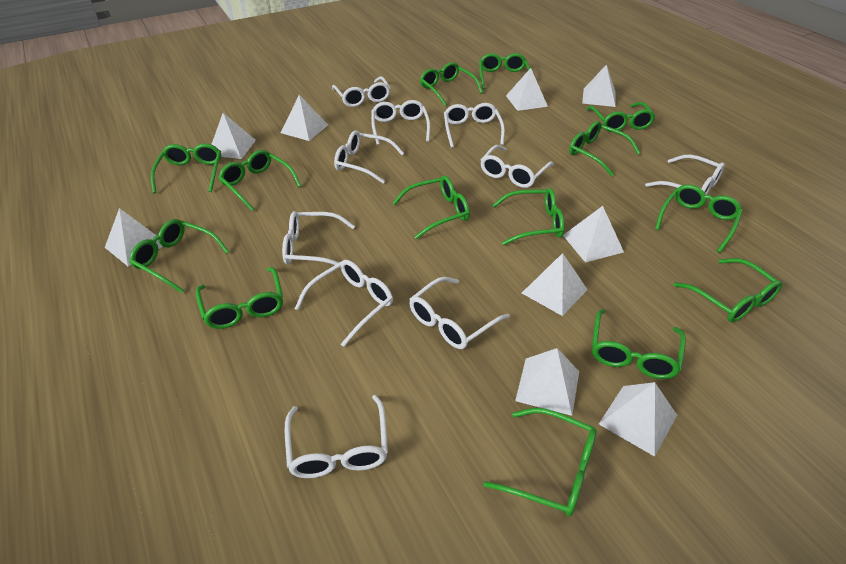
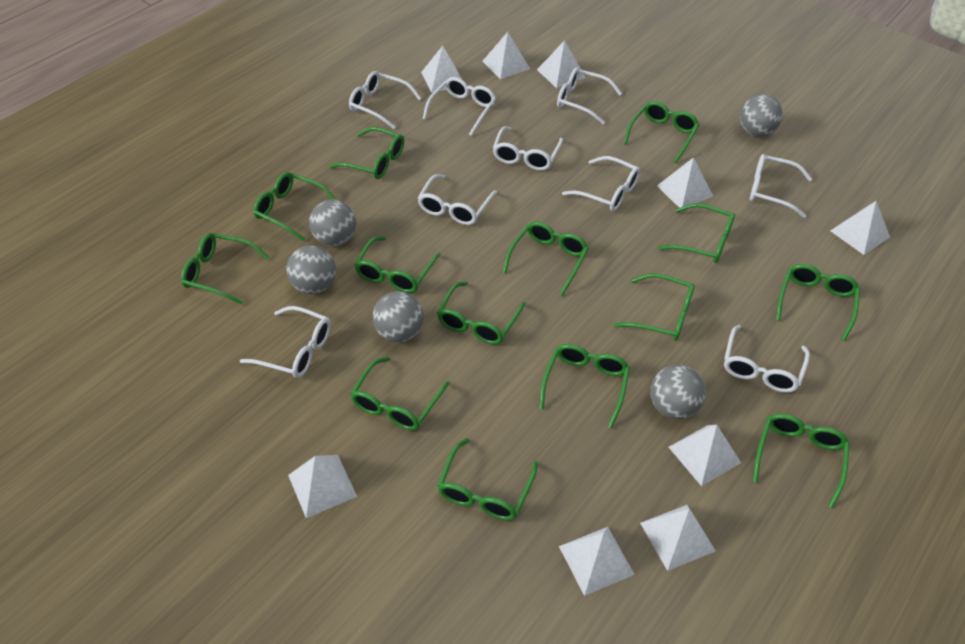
grey ball: none = 0 -> [286,245,336,294] [309,199,356,246] [373,292,424,343] [650,365,706,419] [740,95,783,137] = 5
white glasses: [282,211,355,265] [285,395,388,478] [295,260,393,347] [332,76,390,107] [334,130,404,183] [371,100,430,145] [409,277,510,349] [444,103,505,148] [481,145,554,188] [645,154,725,195] = 10 -> [240,306,331,378] [349,71,421,129] [418,174,497,225] [423,77,496,136] [493,126,563,171] [557,67,622,124] [562,156,640,211] [724,325,810,393] [750,154,812,218] = 9

